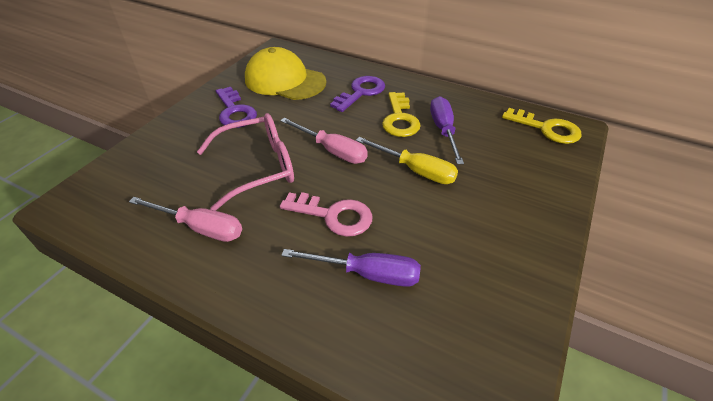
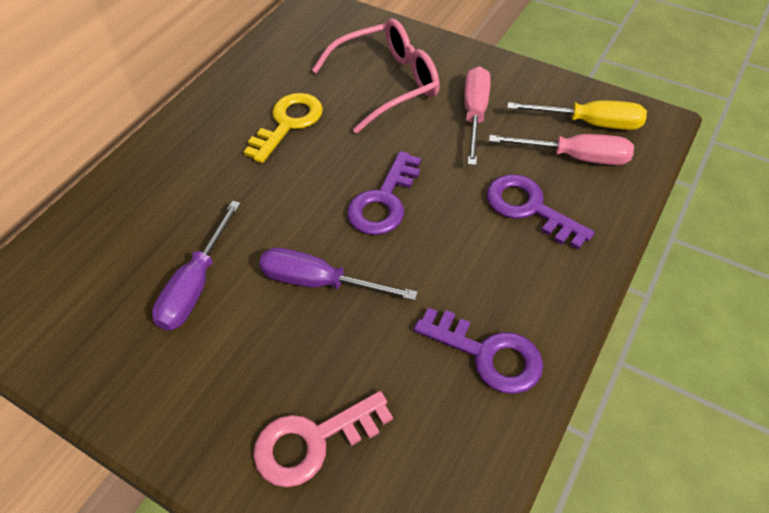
purple key: [216,87,257,128] [330,76,385,112] = 2 -> [347,151,421,235] [414,308,543,394] [487,174,595,250] = 3
yellow cap: [245,47,326,100] = 1 -> none = 0
yellow key: [382,92,421,137] [502,108,582,144] = 2 -> [244,93,323,163] = 1

